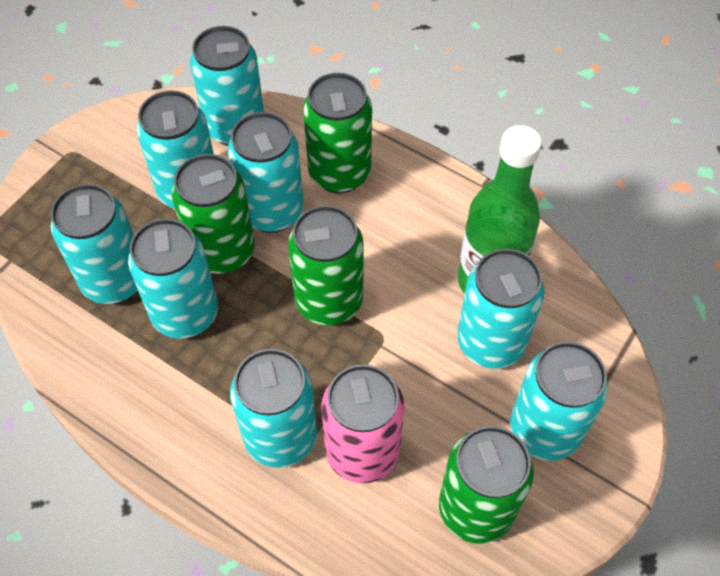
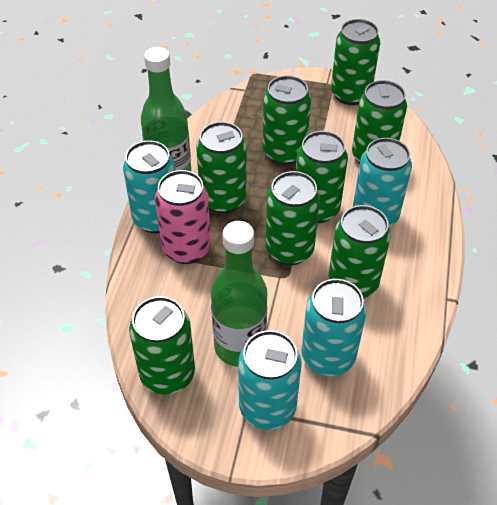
green bottle: [458,125,542,294] = 1 -> [141,47,192,172] [211,221,267,367] = 2
green can: [172,154,254,274] [288,205,364,325] [303,73,372,194] [439,426,534,544] = 4 -> [129,296,195,395] [196,122,247,214] [263,75,311,165] [265,171,320,265] [296,131,348,223] [328,205,391,299] [331,19,380,105] [352,80,407,164] = 8
turquoise can: [51,184,138,304] [128,219,218,339] [137,90,214,209] [190,26,264,146] [228,112,304,233] [230,349,317,468] [457,249,545,369] [510,342,608,461] = 8 -> [123,140,175,233] [238,330,302,430] [301,279,366,376] [353,138,412,226] = 4

